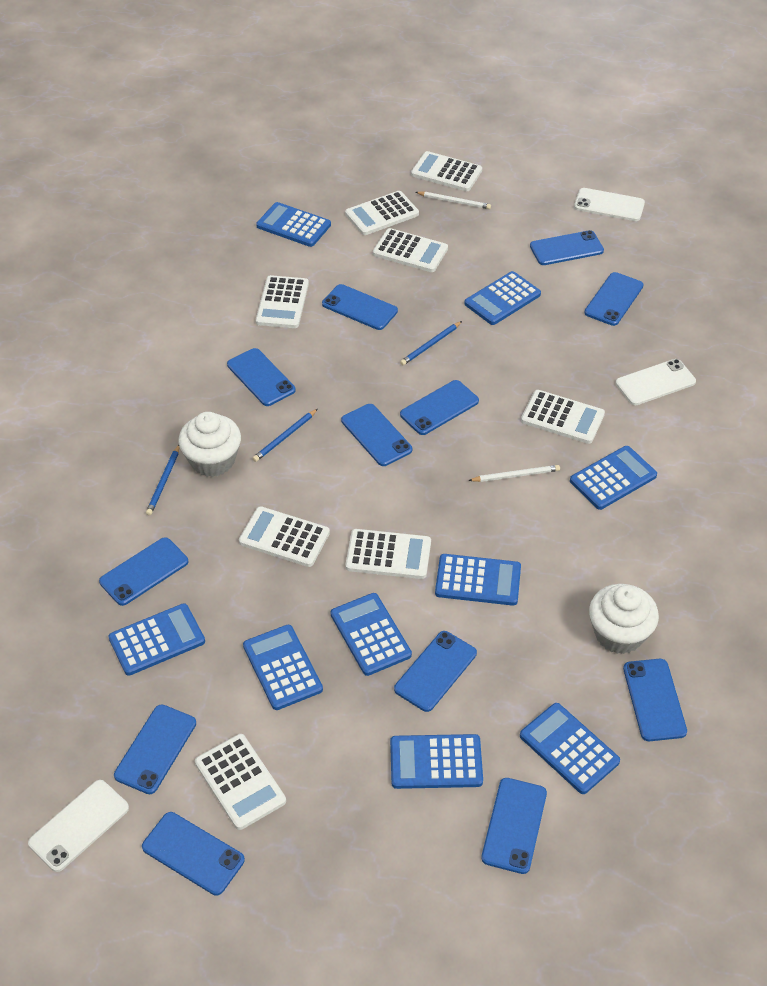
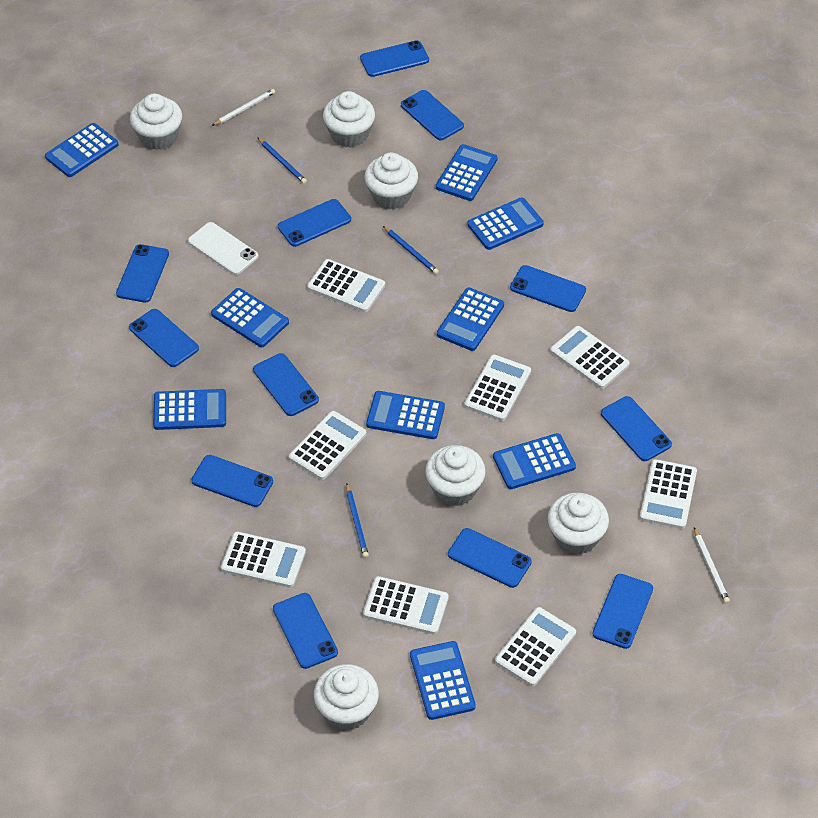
white cupcake: [178,412,241,477] [589,584,659,654] = 2 -> [130,94,182,150] [314,664,379,731] [323,91,375,148] [365,153,418,209] [425,445,486,506] [548,493,609,555] = 6
white phone: [28,780,129,872] [574,188,645,221] [616,359,696,405] = 3 -> [188,222,259,275] = 1

